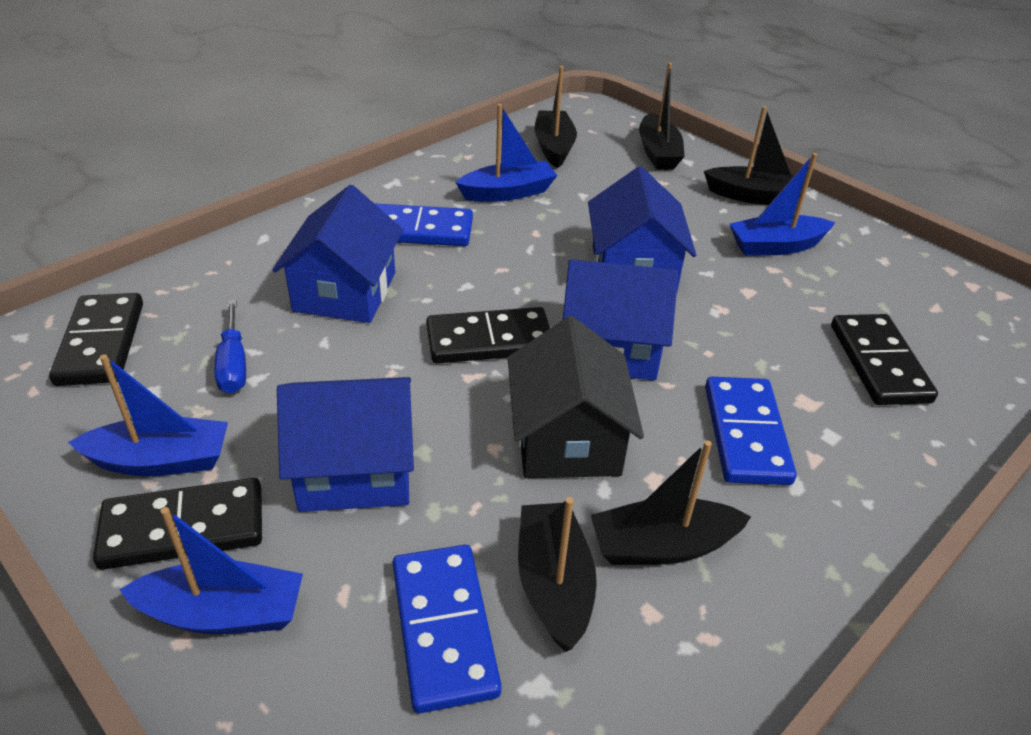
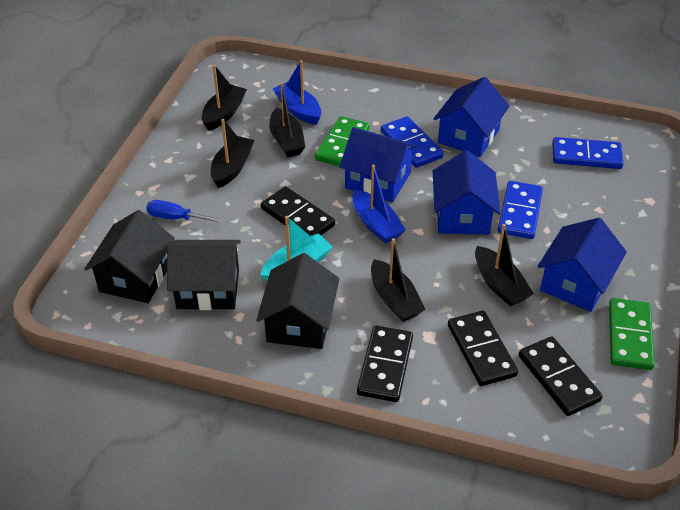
black house: [508,316,644,478] = 1 -> [84,210,175,303] [167,240,241,310] [256,253,339,349] = 3
blue boat: [68,354,228,476] [120,507,303,634] [456,104,557,202] [730,153,835,256] = 4 -> [273,60,321,125] [352,165,406,244] = 2
green domino: none = 0 -> [315,116,369,167] [609,298,655,370] = 2
turquoise boat: none = 0 -> [261,216,333,281] = 1

